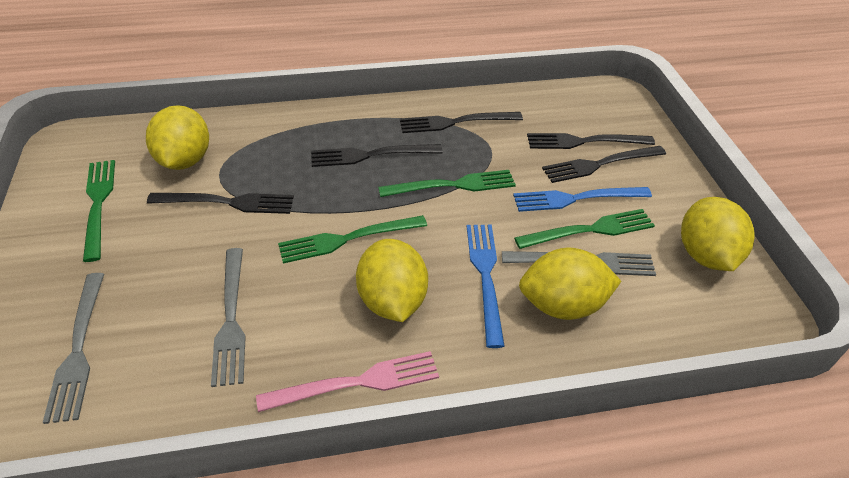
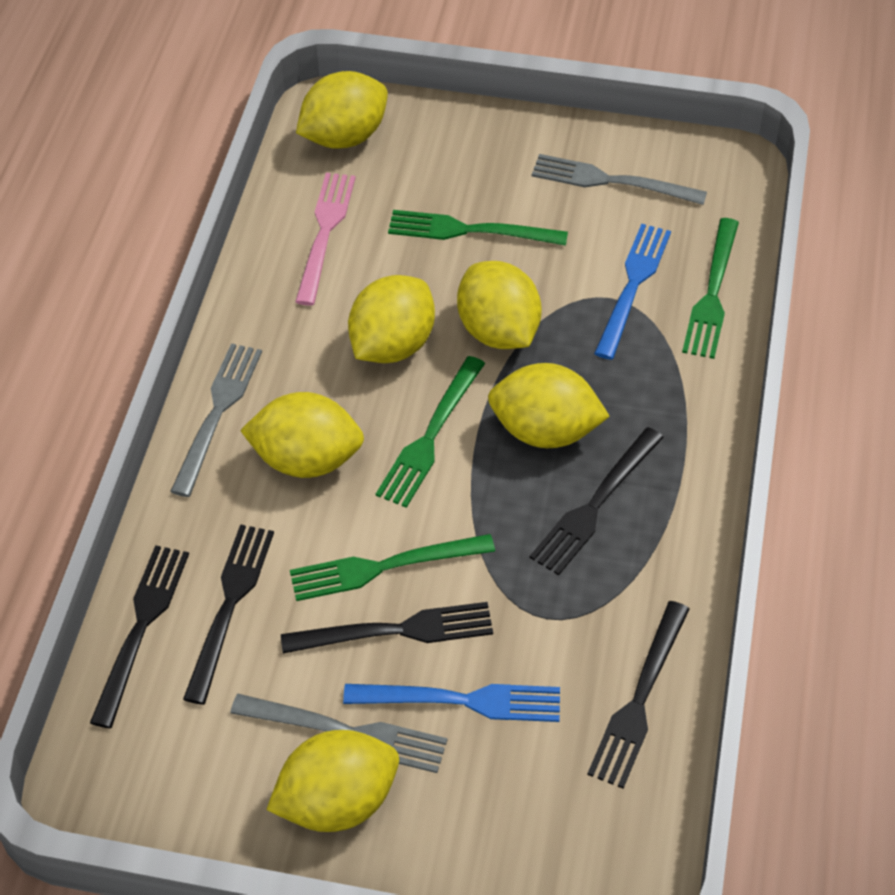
yellow lemon: [146,105,209,170] [356,239,428,322] [519,248,621,320] [681,197,755,271] = 4 -> [240,392,364,478] [266,730,399,832] [296,71,388,149] [348,275,435,363] [457,261,542,349] [488,363,610,448] = 6

